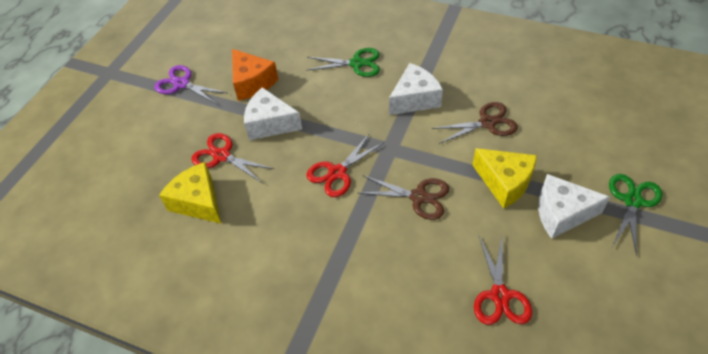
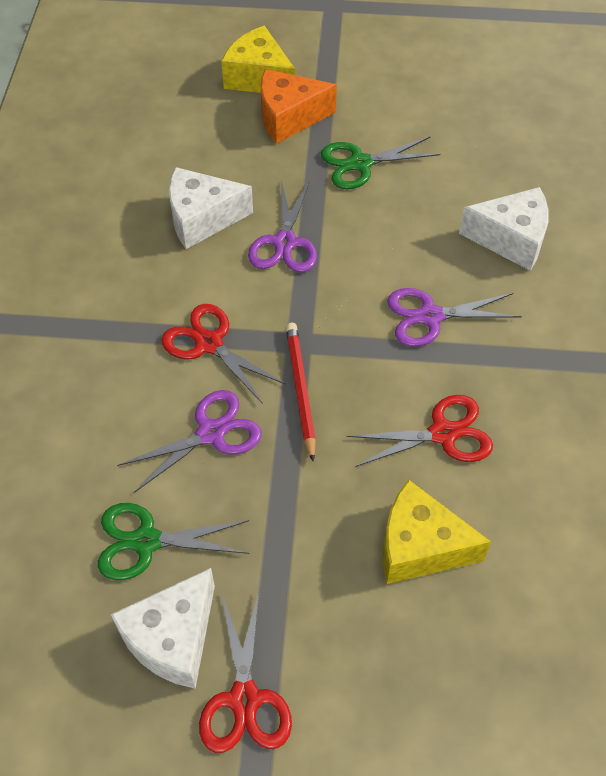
brown scissors: [359,175,449,220] [432,102,518,144] = 2 -> none = 0
purple scissors: [154,65,227,104] = 1 -> [117,390,262,493] [248,180,317,272] [387,288,522,347] = 3
red pencil: none = 0 -> [286,323,316,462] = 1

